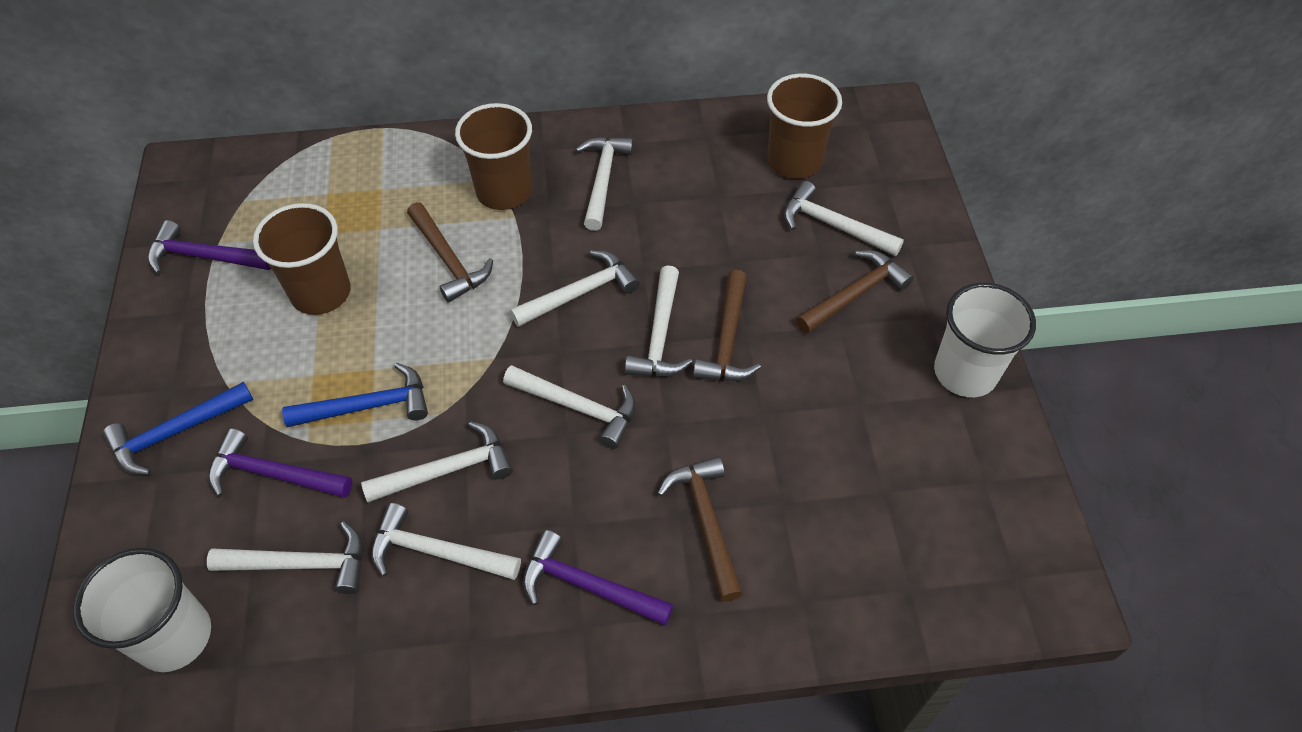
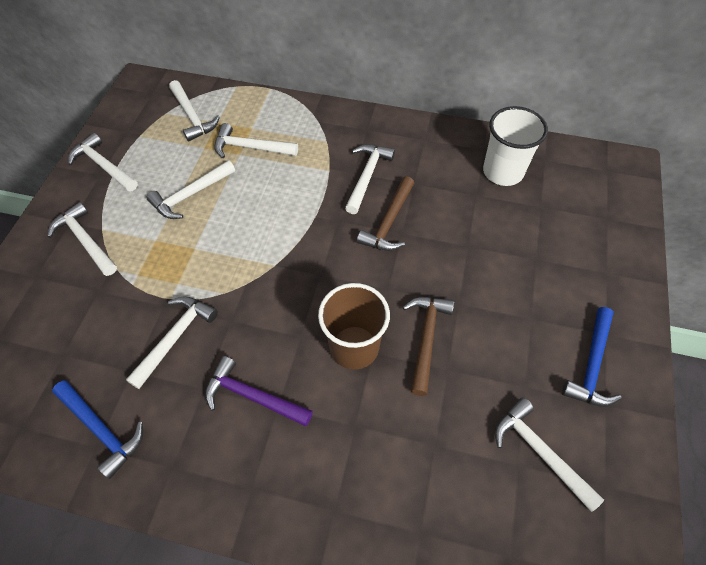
brown cup: [253,203,351,315] [455,103,532,210] [767,74,842,179] = 3 -> [318,283,390,369] = 1
brown hammer: [407,202,493,303] [657,456,743,602] [693,270,761,381] [796,250,914,334] = 4 -> [357,176,414,251] [403,297,454,396] = 2
purple hammer: [148,220,271,274] [209,428,353,498] [523,530,674,626] = 3 -> [205,356,313,426] = 1
white cup: [73,548,211,672] [934,283,1036,397] = 2 -> [483,106,548,186] = 1

